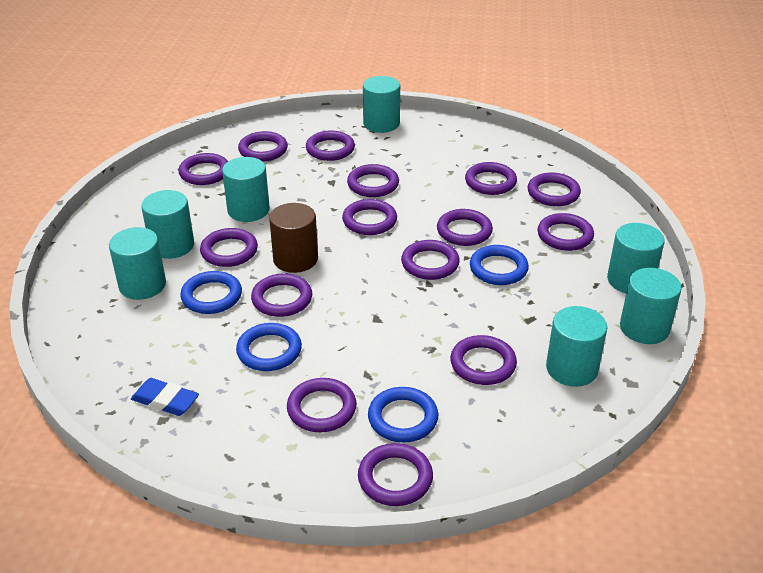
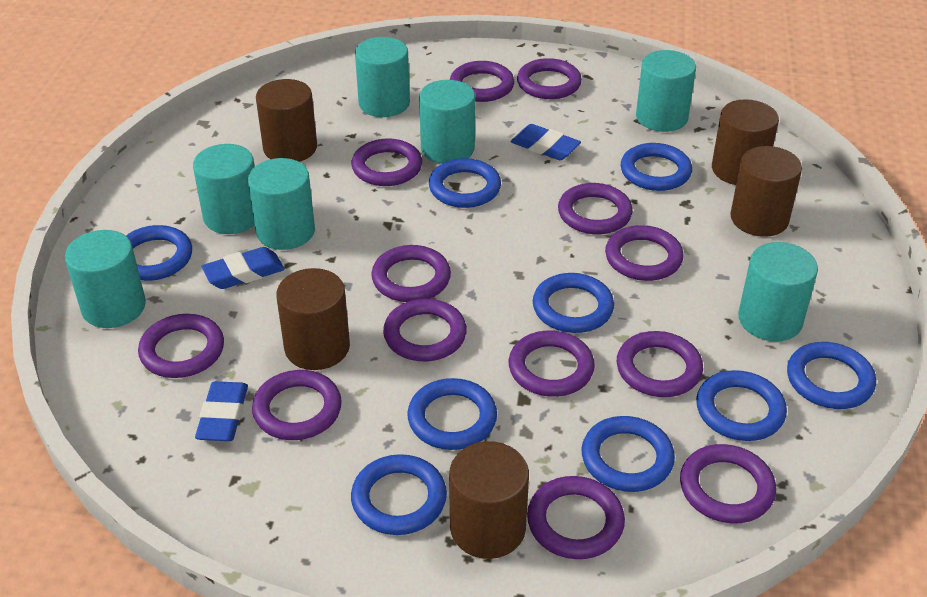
blue eraser: [131,378,199,416] = 1 -> [195,381,248,441] [202,247,285,289] [511,124,581,160] = 3
blue ring: [180,271,242,314] [236,323,302,371] [368,387,438,443] [470,245,529,285] = 4 -> [126,225,192,281] [351,454,447,535] [407,378,497,450] [429,158,501,208] [533,273,614,333] [582,416,675,492] [621,143,692,191] [696,370,787,441] [787,342,876,409] = 9
brown cylinder: [269,203,318,273] = 1 -> [256,79,317,162] [276,268,350,370] [449,441,529,559] [712,99,779,185] [730,146,802,237] = 5
purple ring: [179,153,228,185] [200,228,258,267] [238,131,288,162] [251,273,312,317] [287,378,357,432] [306,131,355,161] [342,199,397,235] [347,164,399,197] [358,443,433,506] [401,240,460,280] [437,209,493,246] [450,335,517,385] [465,162,517,195] [528,173,581,206] [537,213,594,251] = 15 -> [138,314,224,378] [252,370,342,440] [351,139,422,186] [371,245,451,302] [383,299,467,361] [450,61,514,102] [509,331,595,397] [517,58,582,99] [527,476,625,559] [558,183,633,234] [605,225,683,281] [617,331,703,397] [680,444,776,524] = 13

